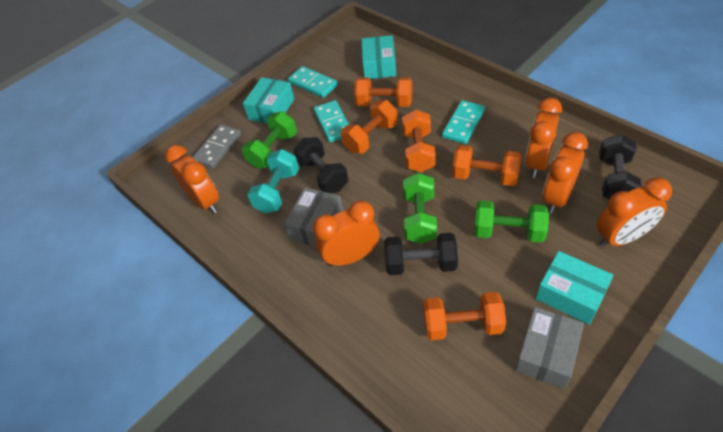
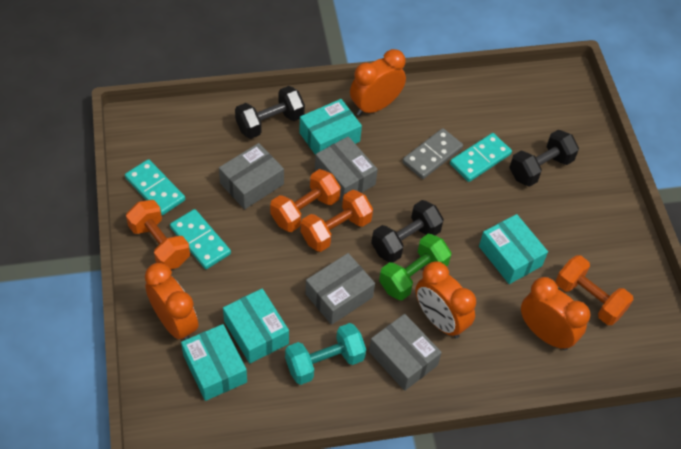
green dumbbell: [242,111,297,169] [403,173,437,244] [474,201,549,243] = 3 -> [379,234,451,300] = 1
grey box: [284,187,343,246] [515,307,584,389] = 2 -> [219,143,284,209] [305,253,375,325] [315,136,378,203] [369,314,442,391] = 4
orange clock: [165,145,219,214] [313,200,379,267] [525,98,562,178] [542,132,588,214] [596,177,672,247] = 5 -> [145,263,199,340] [350,49,406,116] [415,261,476,338] [521,277,591,350] = 4
orange dumbbell: [341,100,398,154] [354,77,412,107] [402,110,436,172] [423,292,506,341] [452,145,521,186] = 5 -> [126,200,190,269] [270,169,341,232] [301,190,373,252] [556,255,634,325] = 4
turquoise box: [243,77,294,124] [361,35,396,79] [536,251,614,325] = 3 -> [181,324,247,401] [223,288,289,364] [299,99,362,154] [479,214,548,284] = 4

